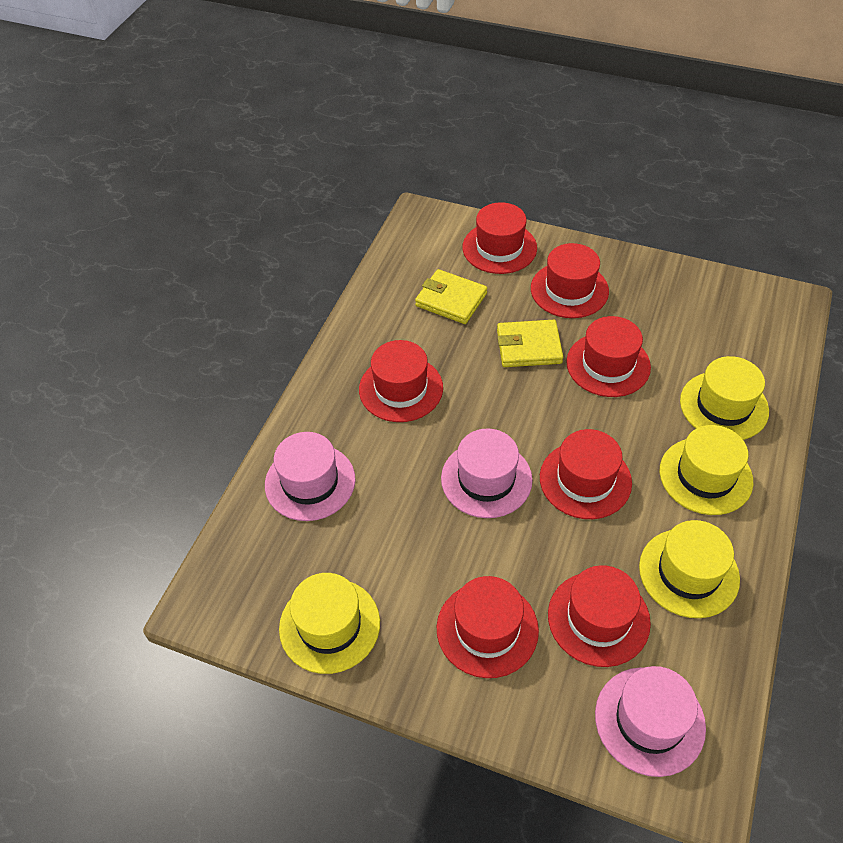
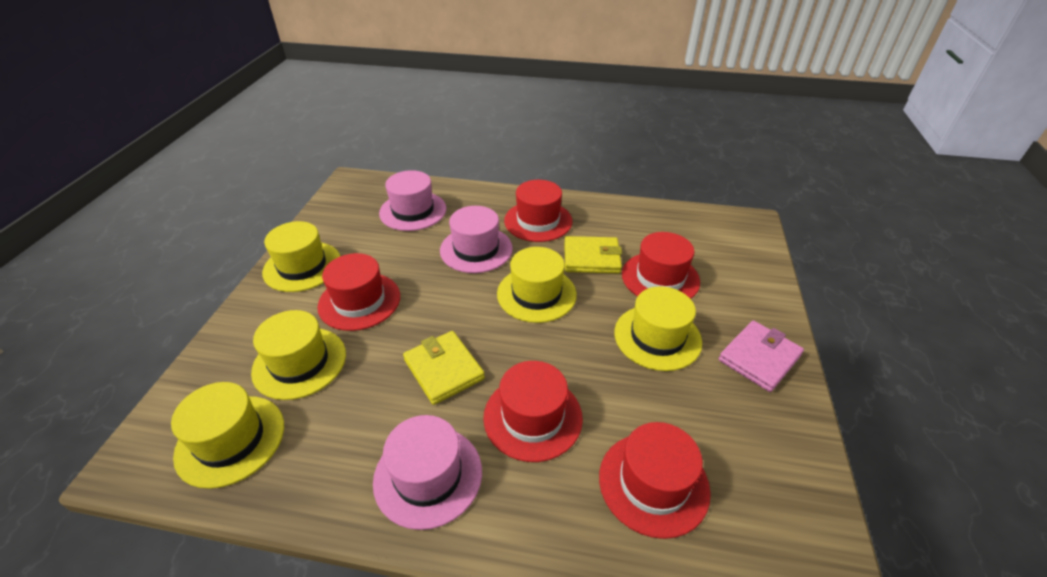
pink wallet: none = 0 -> [719,320,804,392] = 1
red hat: [359,340,443,422] [437,576,539,678] [462,202,537,274] [531,243,609,318] [540,429,632,519] [548,565,651,667] [566,316,651,397] = 7 -> [317,253,400,331] [483,361,583,462] [504,180,572,242] [599,422,711,539] [622,232,700,299] = 5
yellow hat: [279,573,380,674] [639,520,740,618] [659,425,753,515] [680,356,769,440] = 4 -> [171,382,284,489] [251,310,346,400] [262,221,340,292] [497,247,577,323] [614,286,702,371] = 5

